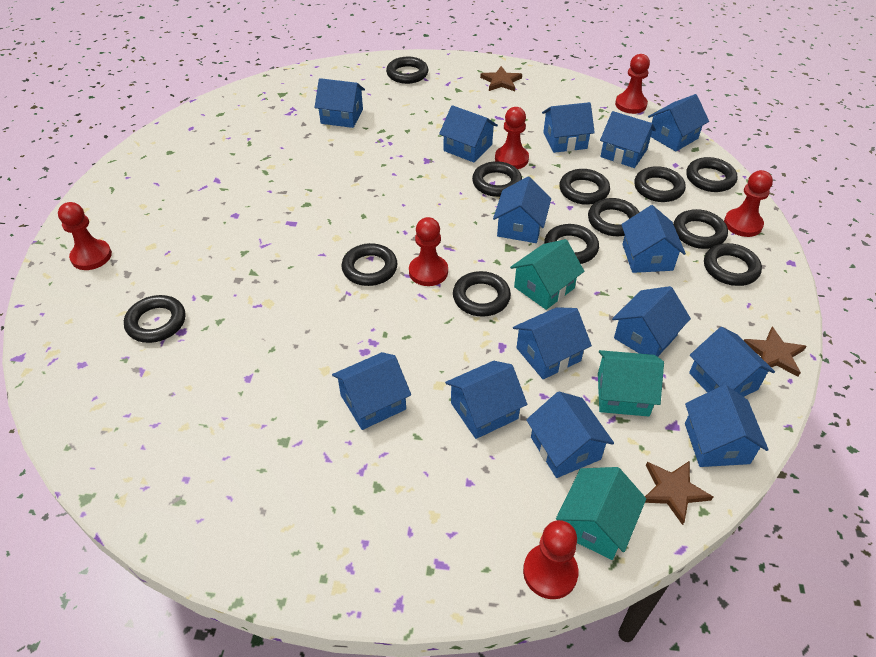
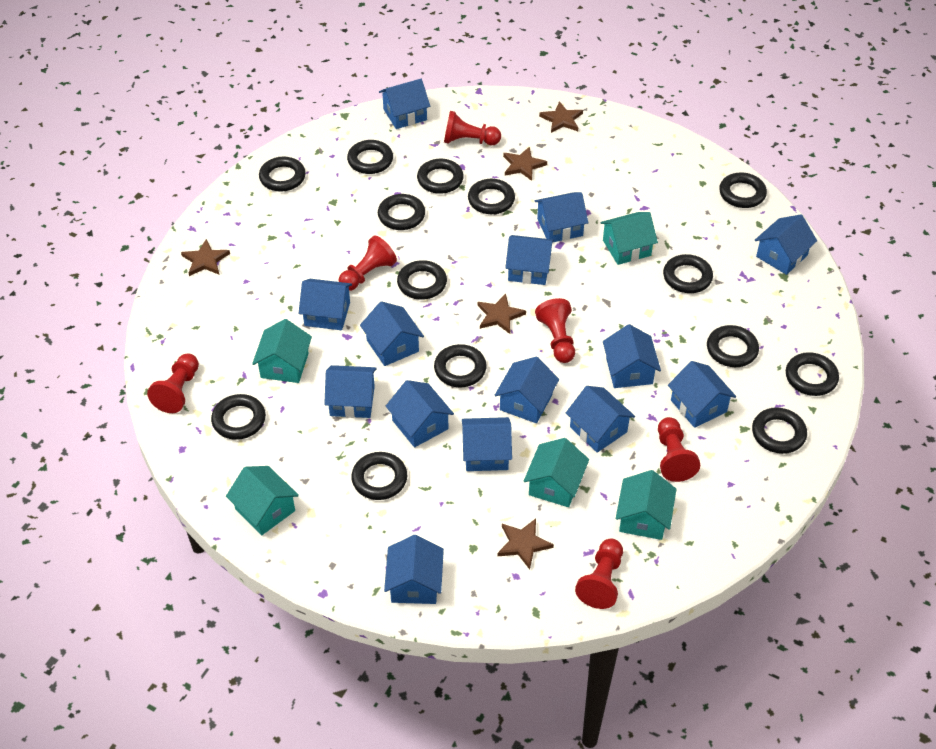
black ring: [124,295,185,343] [341,243,398,286] [386,57,428,84] [453,271,511,317] [472,161,522,197] [544,224,599,264] [559,169,610,205] [588,198,639,236] [634,166,686,202] [673,209,728,249] [686,157,738,192] [704,243,762,286] = 12 -> [211,394,266,440] [259,157,306,192] [347,140,393,174] [351,452,407,500] [378,194,425,230] [397,260,447,300] [417,159,464,194] [434,344,487,387] [468,179,515,214] [663,254,713,293] [707,325,759,367] [719,172,767,208] [752,408,807,454] [786,352,839,396] = 14
brown star: [480,66,522,91] [645,461,713,525] [743,327,806,377] = 3 -> [181,239,230,276] [477,294,526,334] [497,519,554,569] [503,146,547,181] [539,101,583,133] = 5
turquoise house: [510,239,584,310] [556,467,646,560] [598,350,664,417] = 3 -> [226,466,299,535] [252,319,312,383] [524,438,589,507] [600,212,658,265] [616,470,676,540] = 5

